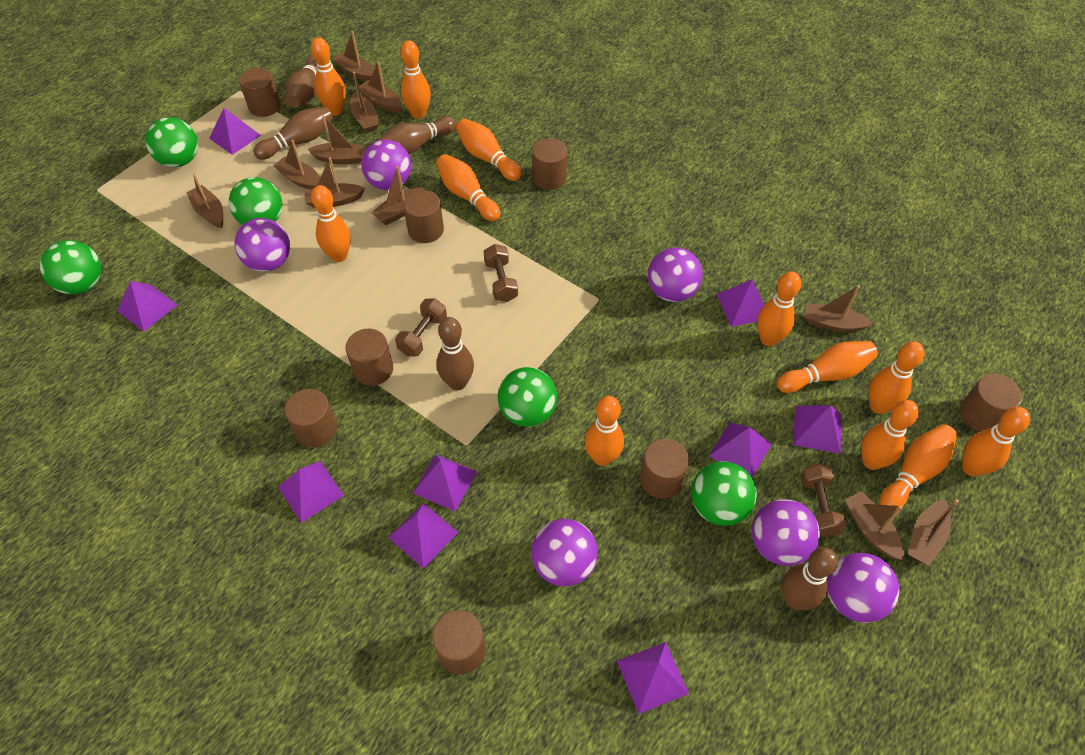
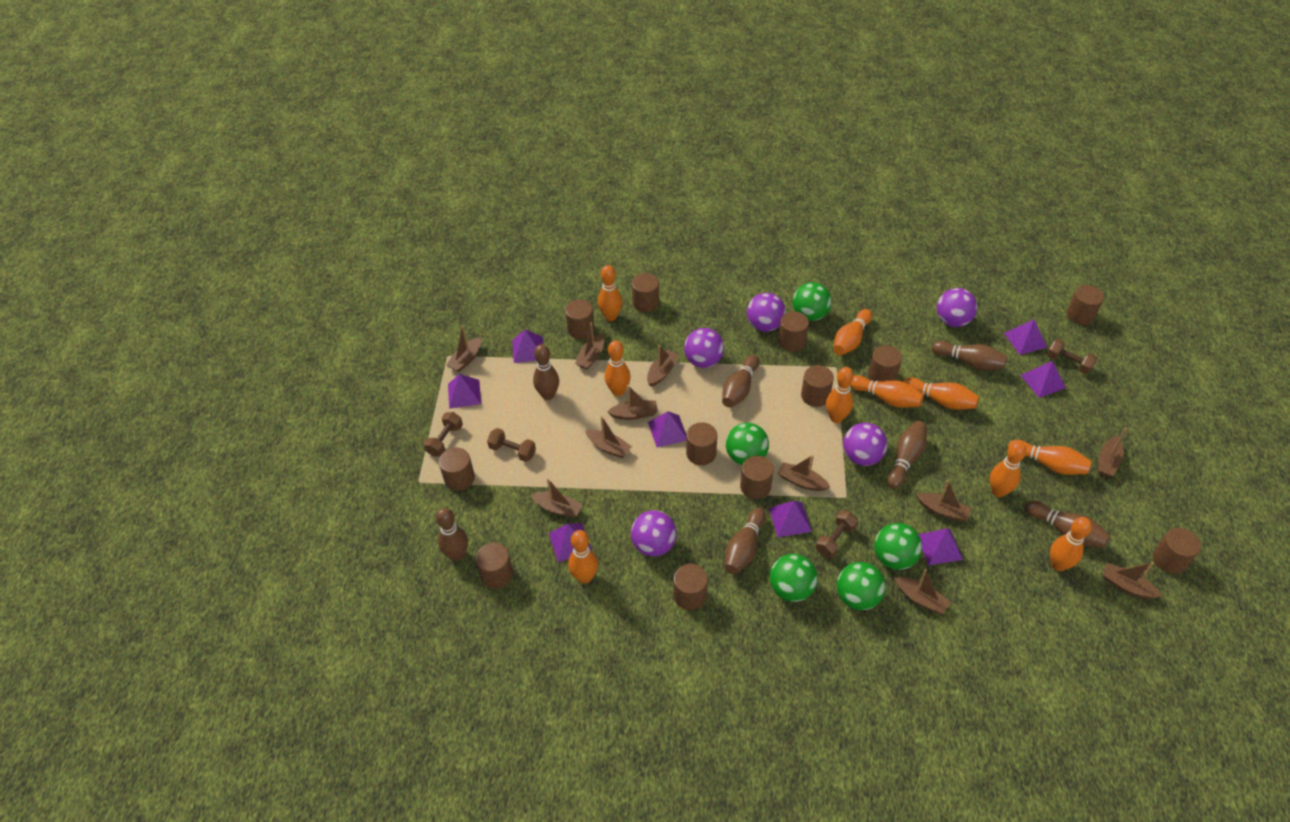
brown bowling pin: [253,106,333,160] [285,55,317,108] [377,116,457,154] [437,317,474,390] [782,547,838,610] = 5 -> [436,508,468,561] [533,344,559,400] [722,355,759,408] [725,508,766,575] [887,421,927,489] [932,341,1007,370] [1025,500,1110,548] = 7
brown cylinder: [239,68,281,117] [285,389,337,447] [345,329,393,386] [403,190,444,243] [432,610,486,674] [532,138,567,190] [640,439,689,499] [960,374,1022,431] = 8 -> [439,448,475,491] [476,543,513,588] [565,299,595,339] [632,273,659,312] [674,564,708,610] [686,422,717,465] [740,456,774,499] [778,311,809,352] [801,365,834,407] [868,345,902,382] [1067,285,1104,325] [1153,528,1201,574] = 12
brown dumbbell: [395,299,447,357] [484,244,518,302] [800,463,847,537] = 3 -> [424,412,463,456] [487,428,536,462] [816,510,858,558] [1047,339,1097,374] = 4
orange bowling pin: [311,37,346,116] [311,185,351,262] [400,40,431,119] [436,154,500,221] [456,119,521,181] [585,396,624,466] [757,271,801,346] [777,341,878,393] [861,400,919,470] [869,341,925,414] [879,424,957,512] [962,407,1030,477] = 12 -> [568,530,598,584] [598,265,622,321] [605,340,631,396] [826,367,854,423] [833,309,872,355] [850,375,924,408] [903,377,979,410] [990,442,1026,497] [1008,440,1092,475] [1050,517,1092,571] = 10
purple ball: [235,218,290,272] [361,139,411,190] [531,519,598,587] [648,247,702,302] [752,499,820,566] [827,553,899,623] = 6 -> [631,510,677,556] [684,328,724,368] [747,293,786,332] [843,423,887,466] [937,288,977,327] = 5
purple pyramid: [117,281,177,332] [209,108,261,155] [278,461,344,523] [388,503,458,568] [413,454,477,512] [617,642,689,714] [709,422,772,478] [716,279,764,327] [793,405,842,454] = 9 -> [448,374,481,409] [512,329,543,363] [549,523,592,562] [648,411,687,448] [769,501,812,537] [918,528,963,565] [1004,319,1047,355] [1021,361,1066,398] = 8

